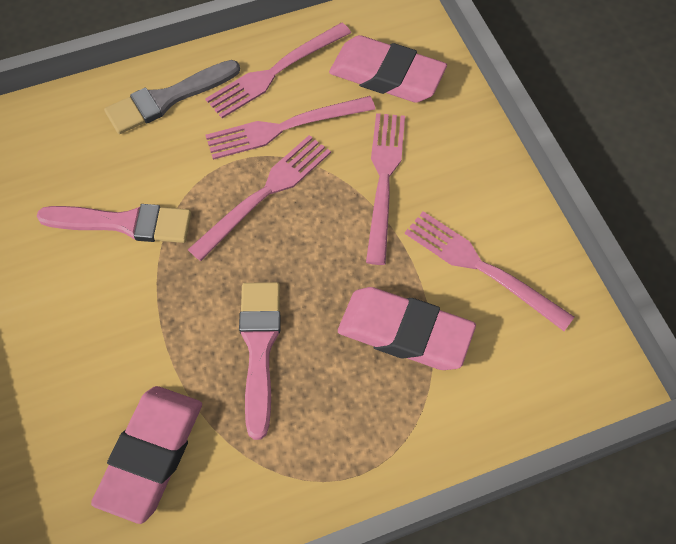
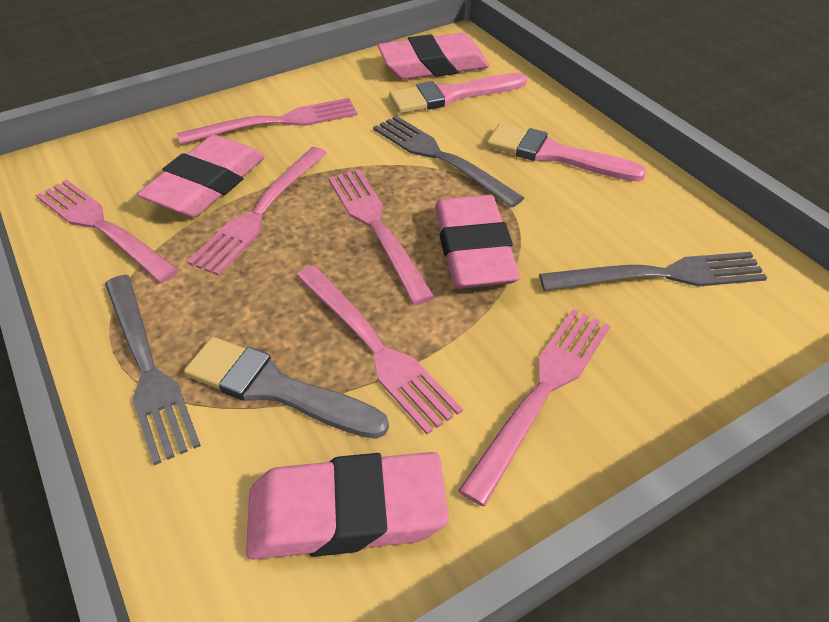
grey fork: none = 0 -> [105,275,201,465] [373,115,524,208] [539,252,767,291] = 3
pink eraser: [91,386,202,524] [329,35,447,103] [338,287,476,370] = 3 -> [137,135,265,217] [246,452,449,560] [378,33,490,79] [435,195,520,289] = 4
pink fork: [188,135,331,261] [205,23,351,118] [205,96,376,160] [366,113,405,265] [405,211,575,331] = 5 -> [36,179,179,283] [177,98,358,145] [188,147,327,276] [296,265,463,434] [328,169,435,305] [458,309,610,506] = 6

